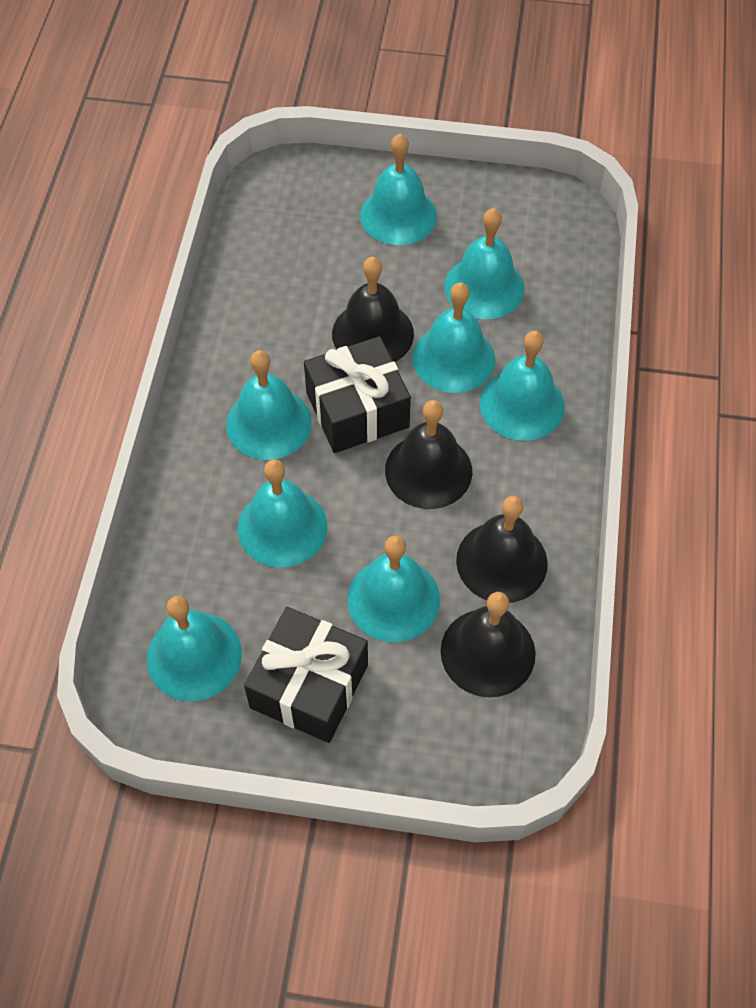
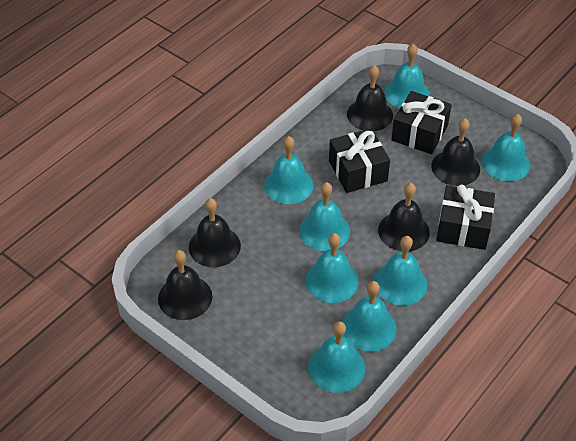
black bell: [332,257,414,362] [385,400,472,509] [440,592,536,697] [456,496,548,603] = 4 -> [158,250,212,320] [189,198,241,267] [347,65,393,131] [378,183,430,251] [431,118,480,186] = 5
black gift: [244,607,368,743] [304,336,411,453] = 2 -> [329,128,390,193] [391,91,452,154] [436,184,495,250] = 3

